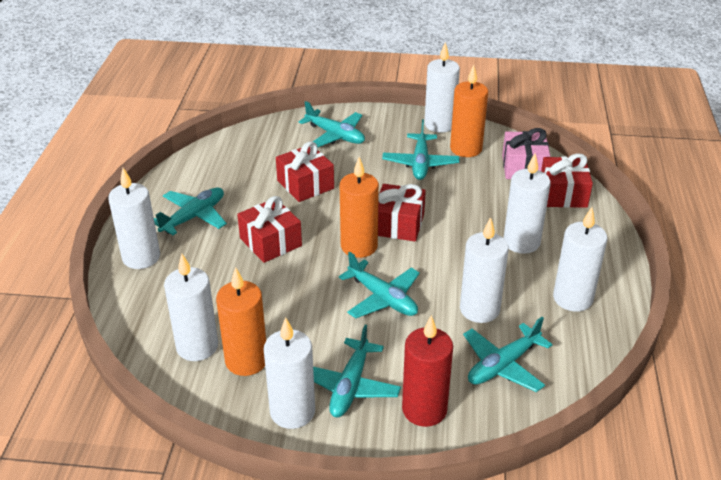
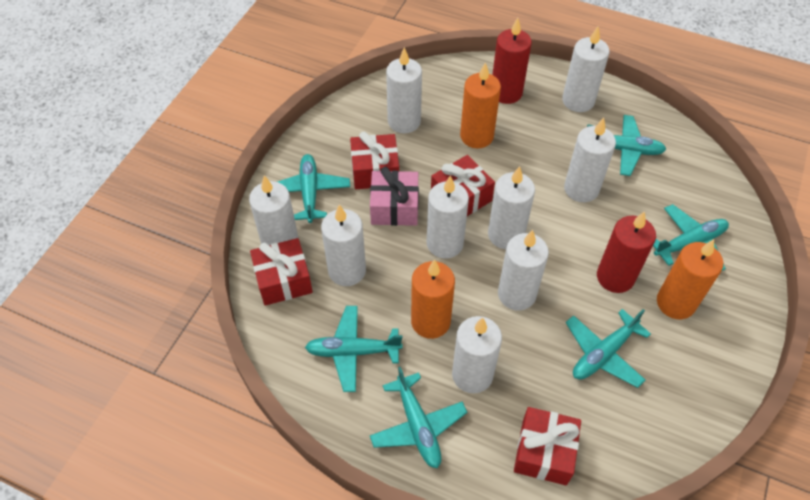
red candle: [402,315,453,427] = 1 -> [492,18,532,104] [597,211,656,293] = 2
white candle: [108,168,160,269] [164,254,218,361] [264,317,315,429] [424,42,460,133] [460,217,509,323] [503,153,551,254] [553,207,607,312] = 7 -> [249,176,299,245] [321,205,366,286] [386,47,422,133] [427,175,469,259] [452,316,502,393] [488,166,535,249] [498,230,549,311] [562,26,609,112] [564,118,616,202] = 9

